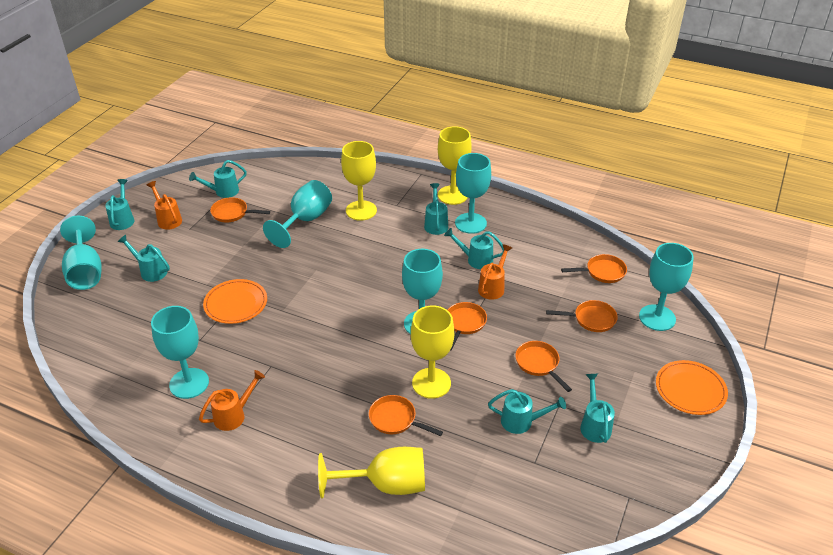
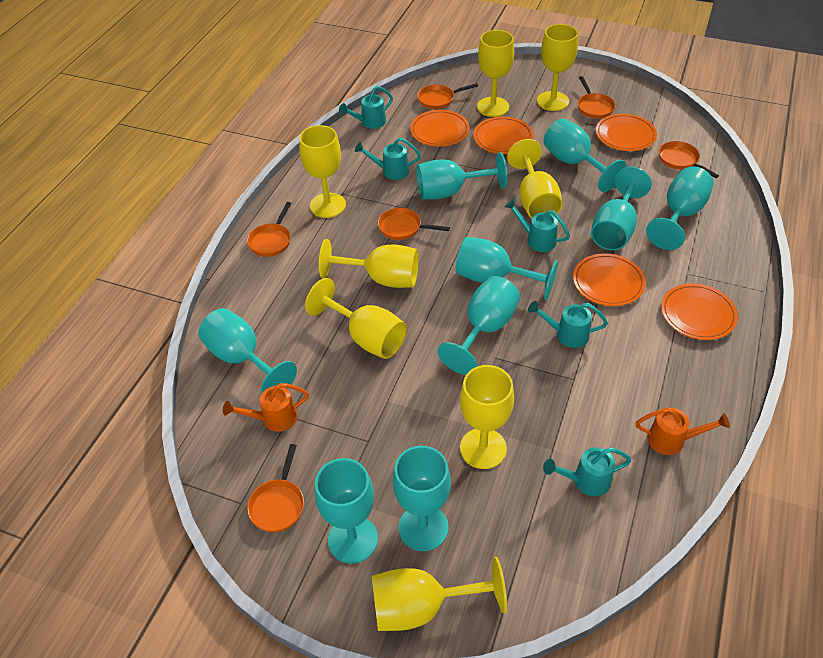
orange plate: [203,279,267,324] [656,360,728,415] = 2 -> [410,110,470,147] [473,117,534,154] [573,253,646,306] [596,114,657,151] [661,283,738,340] = 5
orange watering can: [147,181,182,230] [199,370,265,431] [478,244,512,300] = 3 -> [223,383,309,432] [636,407,730,455] = 2
turquoise goblet: [60,216,102,290] [151,306,209,399] [263,180,332,248] [402,249,443,334] [455,153,491,234] [639,243,694,331] = 6 -> [198,308,297,394] [315,458,378,564] [393,446,451,551] [416,152,507,199] [437,276,520,375] [455,237,558,300] [544,118,627,192] [591,167,652,250] [646,166,714,250] = 9
turquoise watering can: [105,179,134,230] [118,235,170,282] [189,160,247,198] [424,183,448,235] [444,228,504,269] [488,389,566,434] [580,374,615,443] = 7 -> [339,86,393,129] [355,138,421,180] [505,199,570,252] [528,301,608,348] [543,447,631,496] = 5
yellow goblet: [318,447,425,498] [341,141,377,221] [411,306,454,399] [438,126,472,205] = 4 -> [299,125,346,218] [305,278,407,359] [319,239,419,288] [372,557,507,631] [460,365,514,469] [477,30,514,117] [507,139,563,219] [537,24,578,111] = 8

